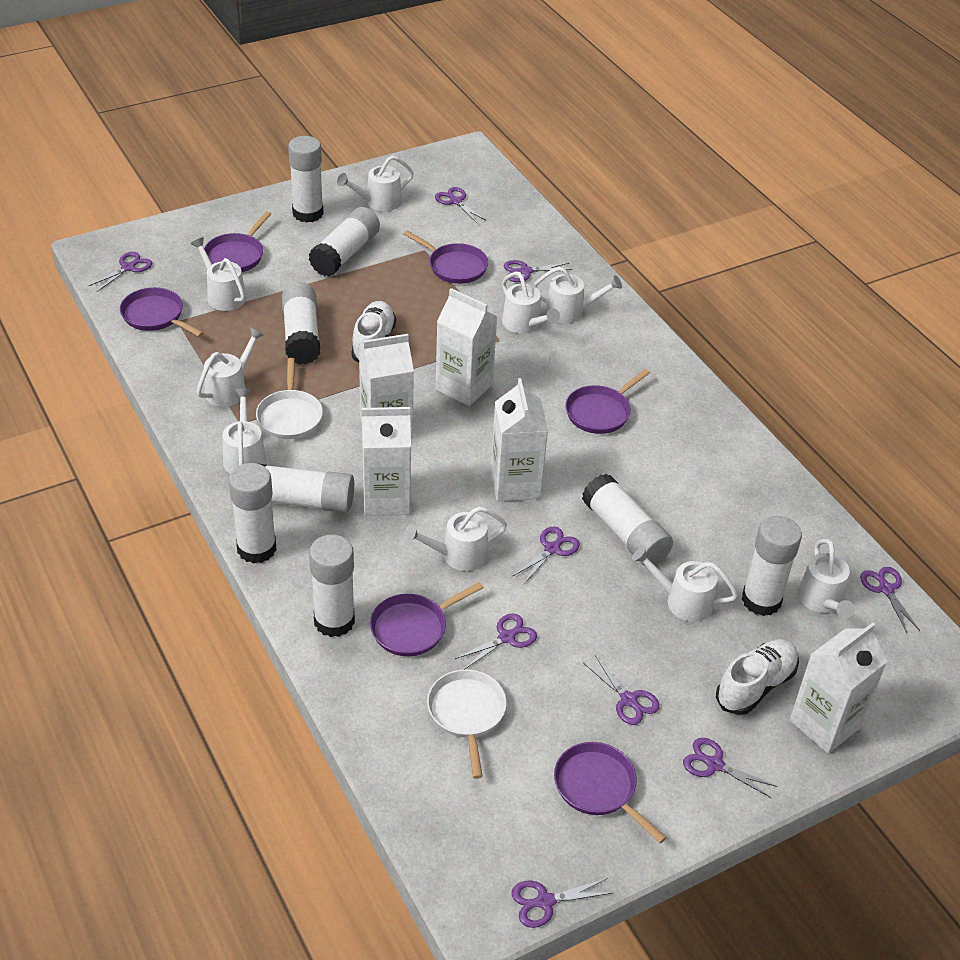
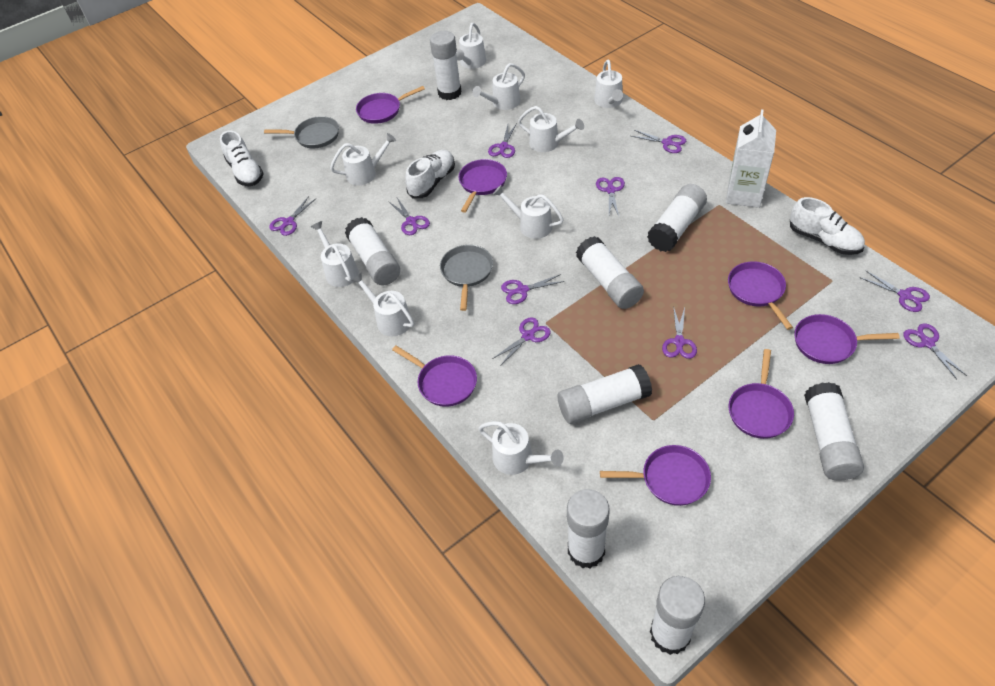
grey pan: none = 0 -> [264,116,339,148] [440,245,493,311] = 2
purple pan: [120,287,204,337] [204,211,271,272] [370,582,484,656] [404,230,488,284] [554,742,667,843] [565,369,650,434] = 6 -> [356,86,425,124] [392,346,477,407] [459,159,507,213] [600,445,711,506] [728,261,793,330] [729,349,794,439] [794,314,900,364] = 7
purple scissors: [89,252,152,292] [435,187,487,224] [455,613,537,670] [504,260,572,282] [511,878,612,928] [512,527,580,584] [584,655,660,725] [683,738,778,798] [860,567,920,633] = 9 -> [269,196,316,236] [388,198,430,235] [488,124,517,158] [492,317,551,366] [501,274,565,304] [596,177,625,216] [631,130,686,153] [662,306,697,359] [860,270,930,312] [903,323,967,379] = 10
white carton: [359,334,414,439] [362,407,411,516] [435,288,498,406] [491,378,548,501] [790,623,887,754] = 5 -> [726,109,776,208] = 1
white pan: [256,358,323,439] [427,670,507,779] = 2 -> none = 0
white shoe: [351,301,396,363] [716,639,799,715] = 2 -> [220,131,264,186] [406,150,455,198] [790,197,865,255] = 3

